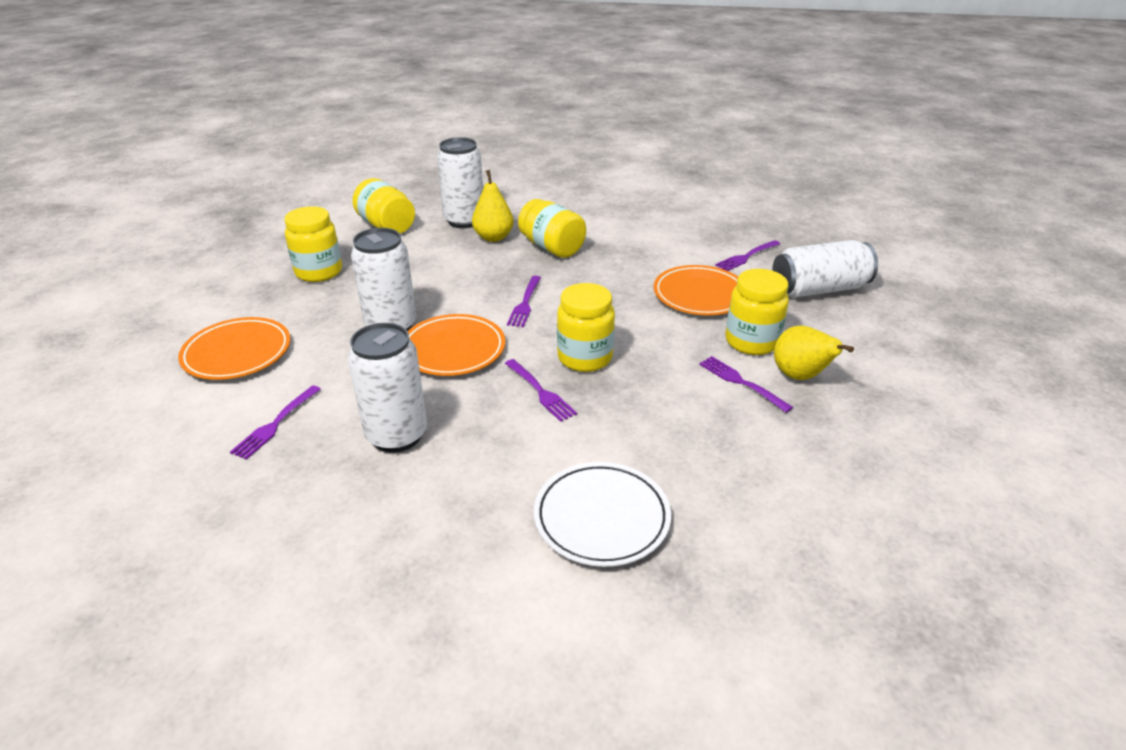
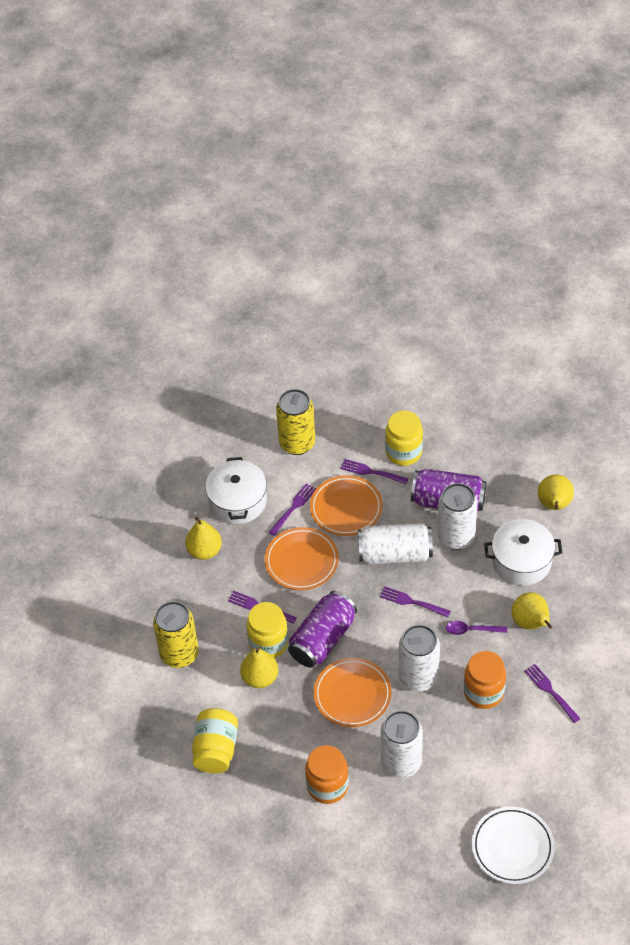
orange jar: none = 0 -> [305,745,349,804] [464,651,506,709] = 2
purple can: none = 0 -> [288,591,357,668] [411,469,487,511] = 2
purple spoon: none = 0 -> [446,621,507,635] = 1
white pot: none = 0 -> [205,457,267,524] [484,519,562,586] = 2
yellow can: none = 0 -> [153,601,199,668] [276,389,315,455] = 2
yellow jar: [284,206,342,282] [352,178,415,233] [518,199,586,258] [557,283,615,372] [726,269,789,355] = 5 -> [192,708,238,773] [247,602,288,658] [385,410,423,466] = 3
yellow pear: [472,170,514,242] [774,325,854,380] = 2 -> [185,517,222,560] [240,647,278,688] [512,592,553,630] [538,474,574,510] = 4

